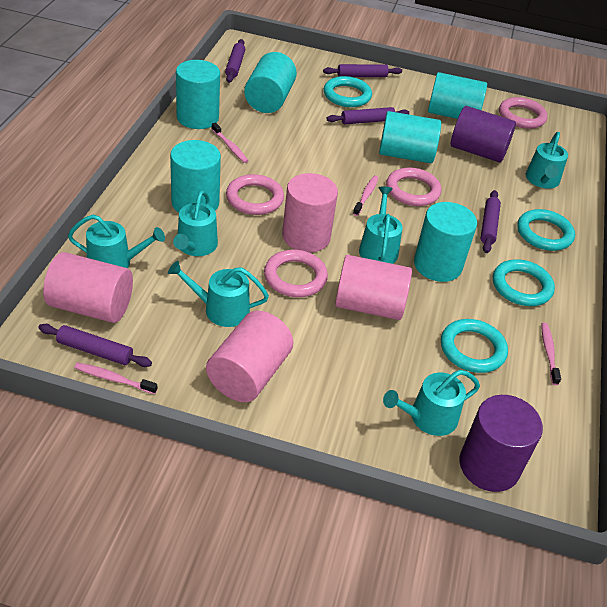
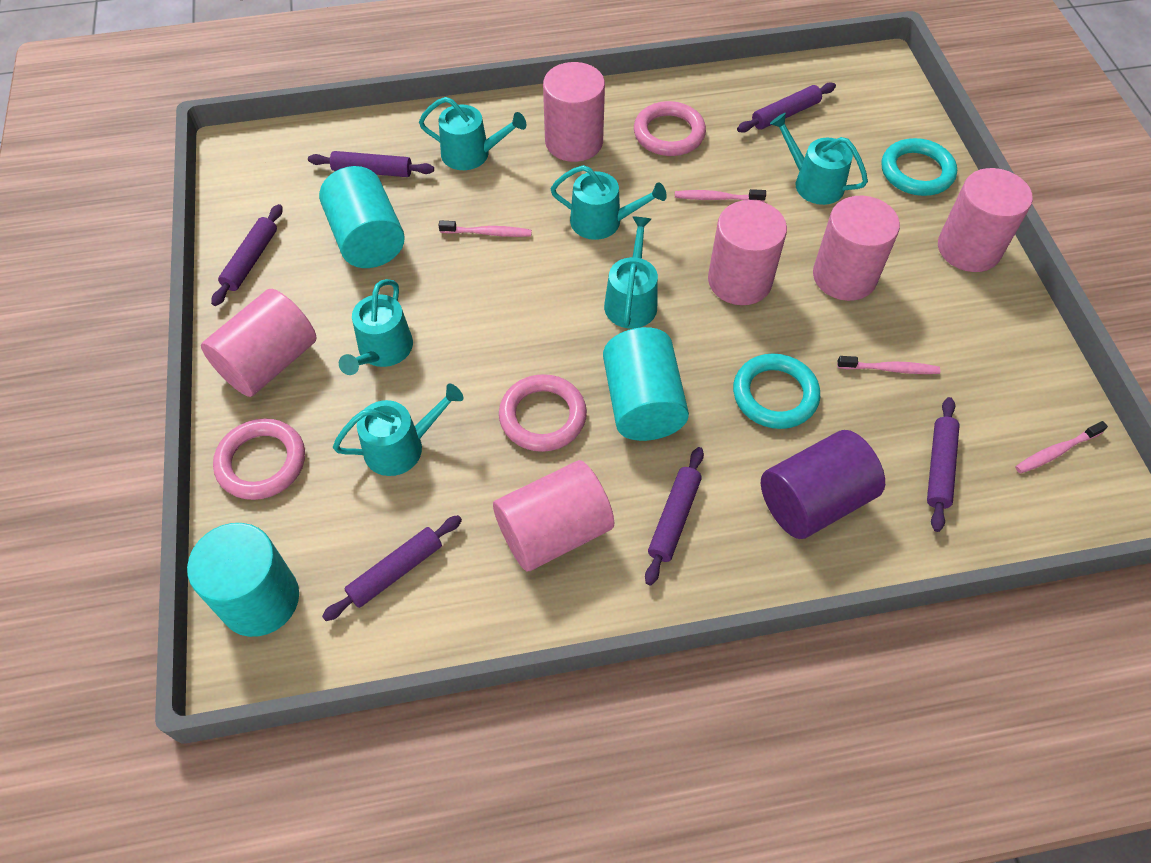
pink cylinder: [43,252,133,323] [206,311,294,402] [282,173,338,252] [335,255,412,320] = 4 -> [201,289,317,397] [493,460,614,571] [543,62,605,162] [708,200,787,305] [813,196,900,301] [938,168,1033,272] = 6
pink ring: [226,174,284,215] [264,250,328,297] [386,167,442,206] [499,97,548,129] = 4 -> [213,419,305,500] [499,374,587,452] [634,101,706,156] = 3
purple cylinder: [451,106,516,163] [459,395,543,492] = 2 -> [761,430,885,539] = 1
purple rolling pin: [38,324,152,367] [225,39,245,83] [323,64,402,77] [327,107,409,125] [480,190,501,253] = 5 -> [211,204,283,306] [308,151,434,177] [322,515,462,621] [645,447,704,585] [737,82,836,133] [927,397,960,532] = 6
turquoise cylinder: [170,140,221,213] [176,60,220,129] [244,52,297,113] [379,111,441,163] [414,202,477,282] [428,72,487,119] = 6 -> [187,523,299,637] [319,166,405,268] [603,327,689,441] = 3
turquoise ring: [324,76,372,107] [441,319,508,373] [493,259,555,306] [517,209,575,251] = 4 -> [733,354,820,429] [882,138,957,196] = 2

